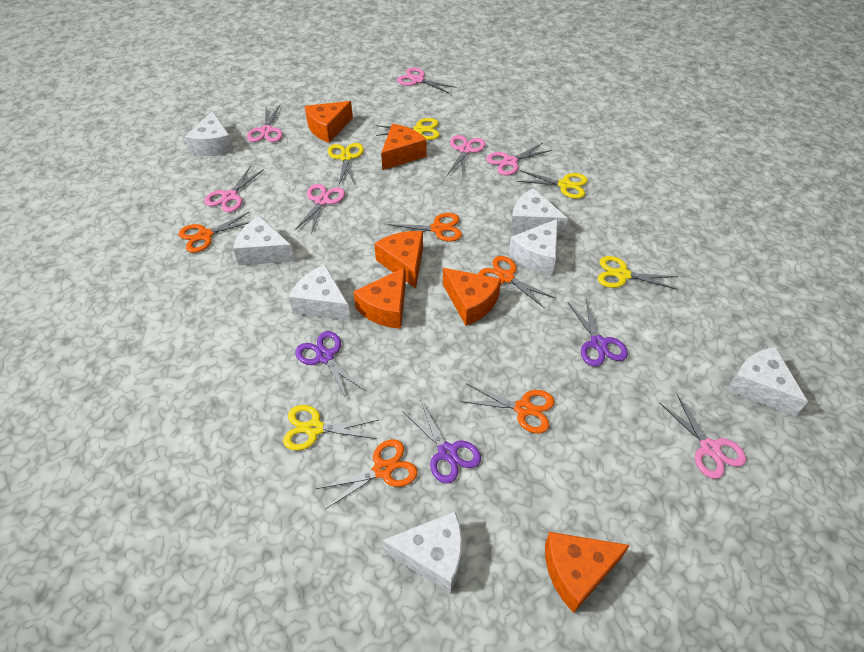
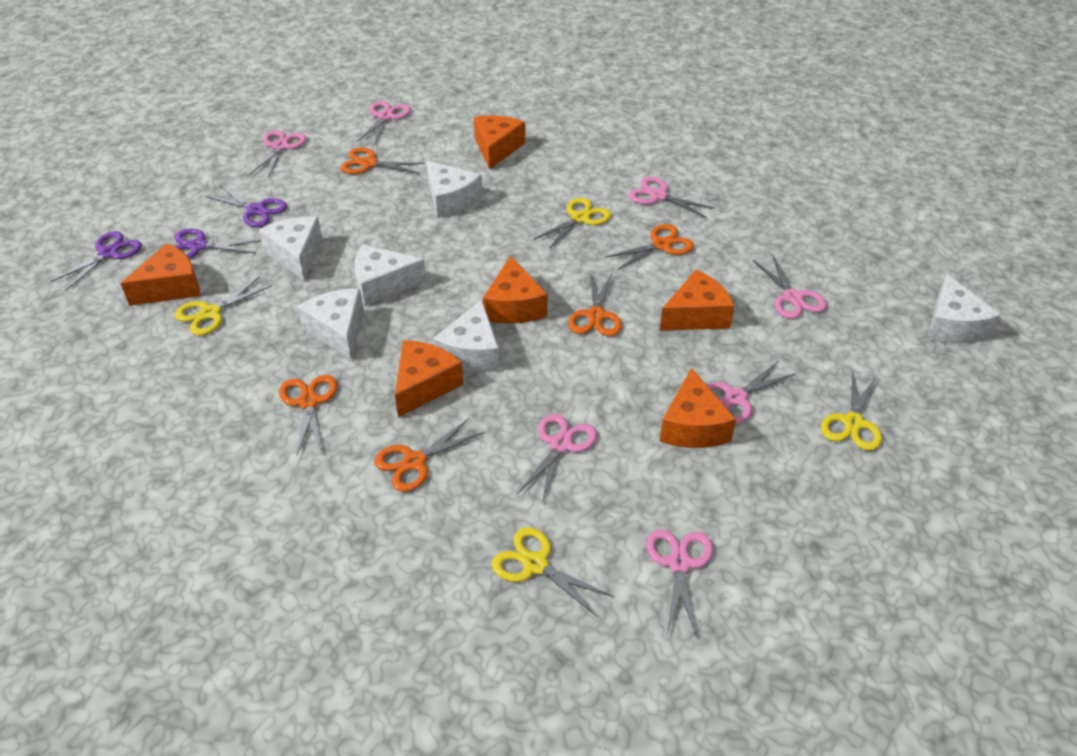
white cheese: [185,111,234,156] [233,216,295,265] [289,265,351,321] [382,511,462,593] [509,219,558,275] [511,188,568,235] [728,347,808,417] = 7 -> [259,217,322,281] [297,289,364,360] [355,244,426,306] [426,161,483,218] [433,300,500,372] [927,274,1001,344] = 6
yellow scissors: [283,405,379,450] [328,143,364,185] [376,118,440,140] [517,170,588,199] [598,256,678,290] = 5 -> [175,276,272,336] [491,527,614,617] [533,198,611,249] [821,370,882,451] = 4

